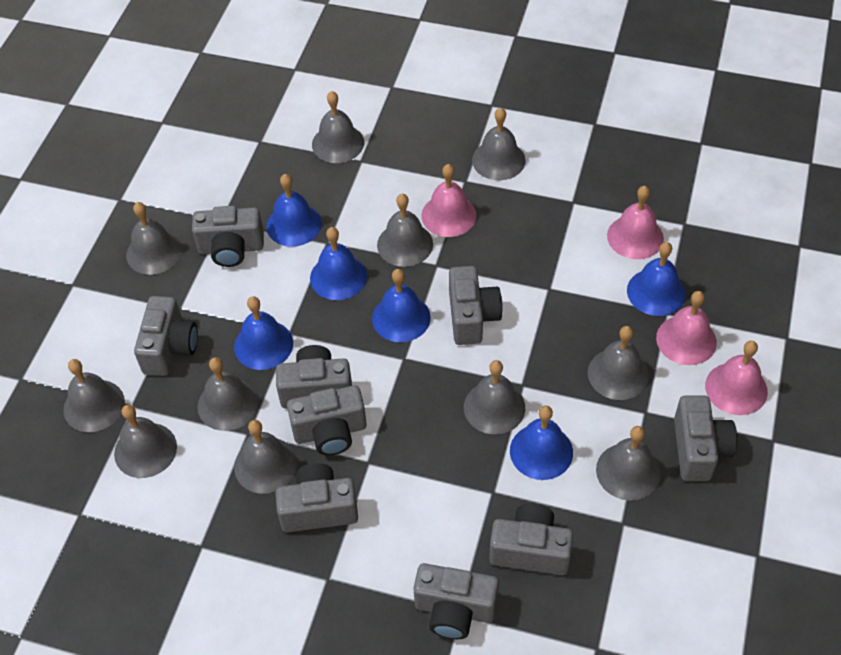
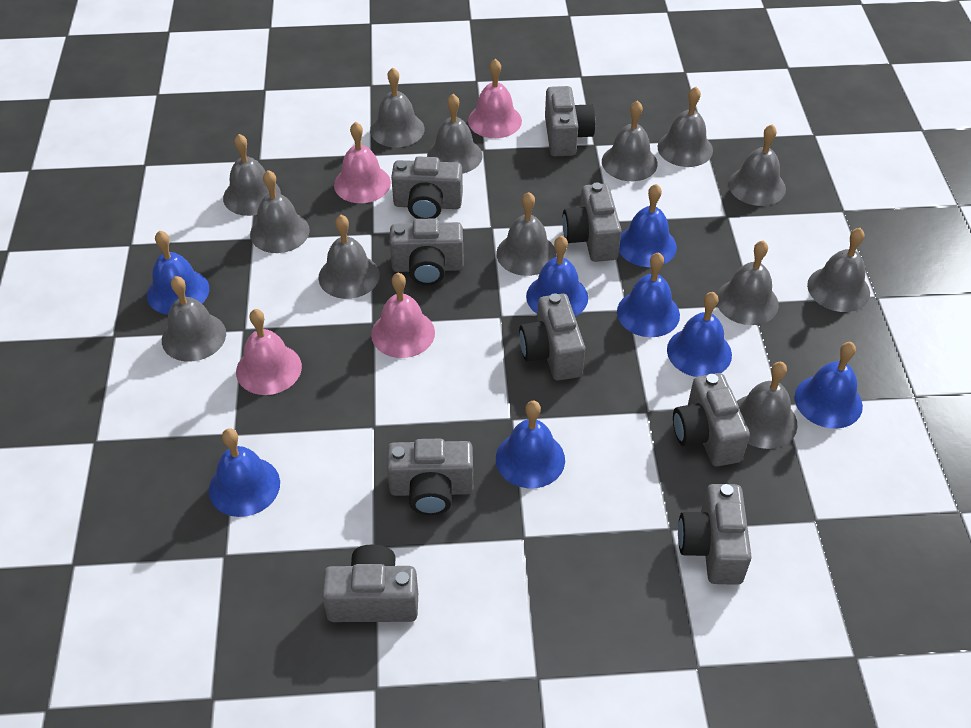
blue bell: [234,296,293,370] [266,174,322,247] [310,227,367,300] [372,269,431,342] [510,406,573,480] [627,242,686,316] = 6 -> [147,230,209,315] [209,428,280,517] [496,401,565,488] [526,235,588,316] [617,252,680,337] [619,184,677,267] [667,292,732,377] [795,342,863,429] = 8
grey bell: [63,359,125,432] [114,405,177,478] [126,202,182,275] [197,357,259,431] [234,420,297,494] [312,91,364,163] [377,194,433,267] [464,360,525,434] [472,108,526,180] [588,326,649,400] [596,426,661,501] = 11 -> [162,276,226,362] [223,134,281,216] [250,170,310,253] [318,215,380,299] [370,68,425,147] [427,94,482,174] [496,192,556,276] [602,100,658,181] [658,87,713,167] [717,241,779,325] [728,124,786,206] [737,362,797,449] [807,228,870,312] = 13

